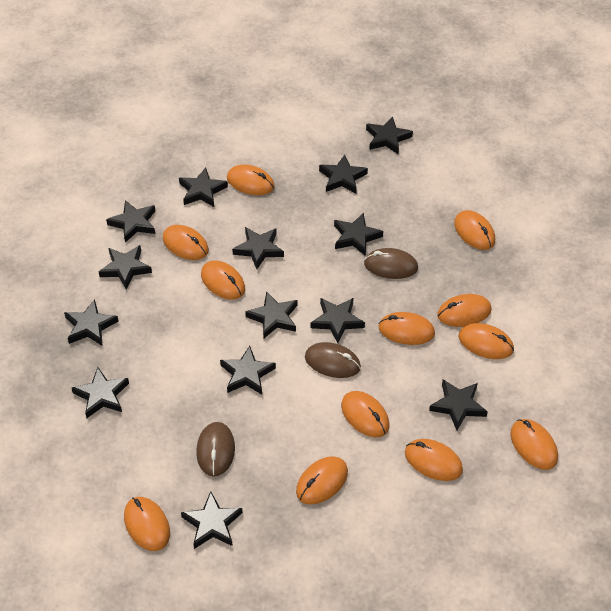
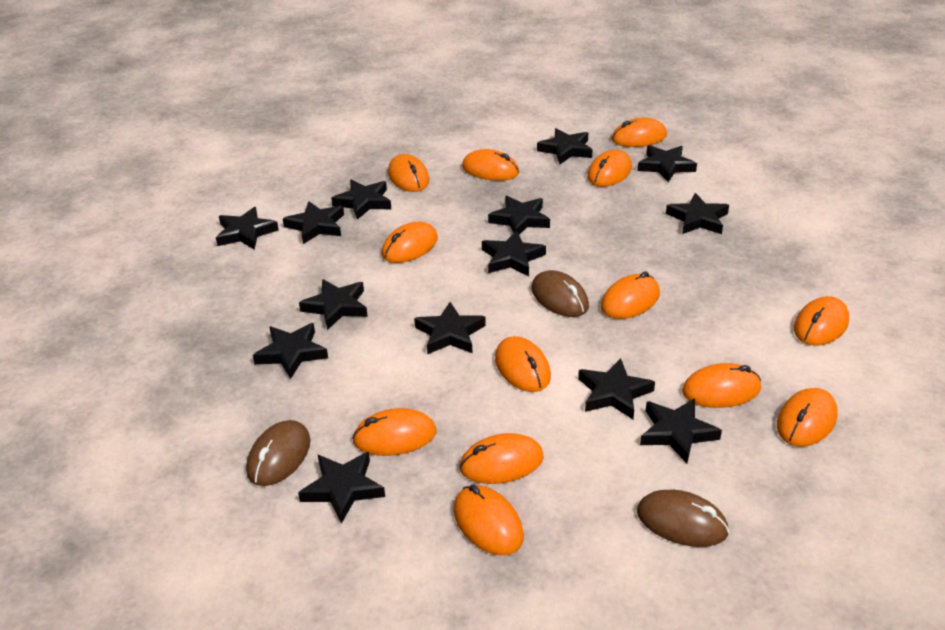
orange mouse: [124,497,170,551] [163,225,209,260] [201,260,245,300] [227,165,275,195] [296,456,348,504] [341,391,390,437] [378,312,435,345] [405,439,463,481] [437,294,492,327] [454,210,495,250] [458,323,514,359] [510,419,558,470] = 12 -> [352,408,436,456] [382,222,438,263] [388,154,429,192] [454,485,524,555] [460,433,544,484] [462,149,519,181] [495,336,551,392] [587,150,632,187] [601,271,660,319] [611,118,667,147] [682,363,761,408] [777,388,838,447] [794,296,849,346] = 13

